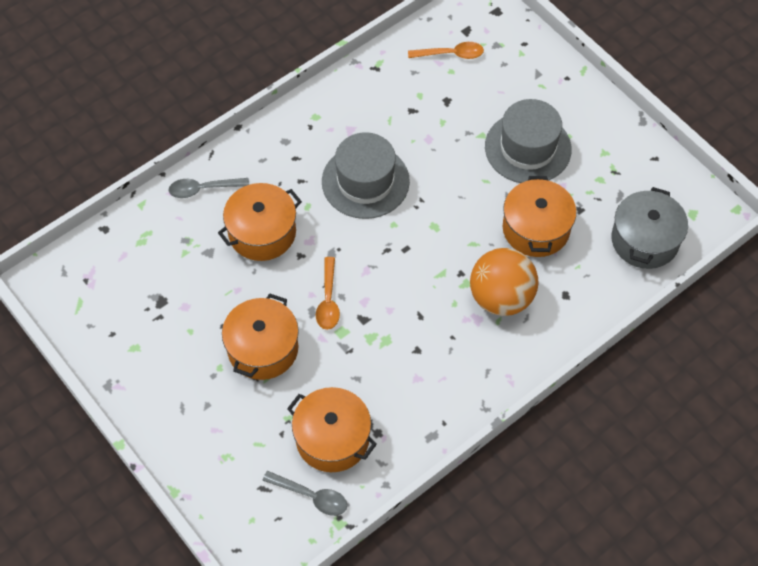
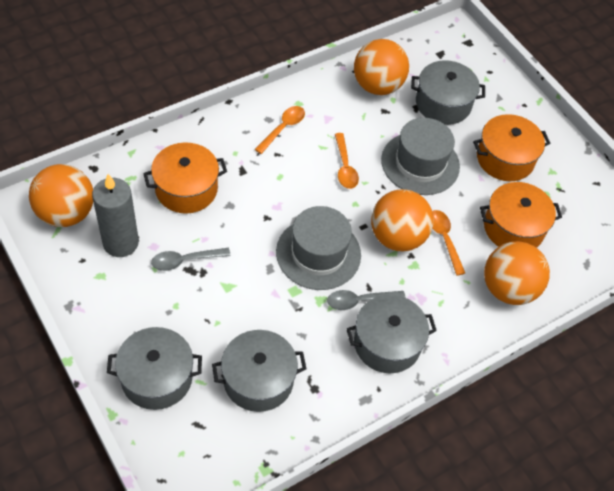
grey candle: none = 0 -> [92,174,139,257] = 1
grey pot: [611,187,688,269] = 1 -> [107,327,202,410] [212,330,306,412] [347,295,437,373] [411,60,485,125] = 4
orange ball: [470,248,538,316] = 1 -> [29,164,93,227] [354,39,409,95] [371,189,433,252] [484,241,550,305] = 4
orange pot: [218,183,302,261] [222,293,299,380] [287,387,377,472] [503,176,576,257] = 4 -> [143,142,227,213] [473,114,550,181] [480,182,562,248] = 3
orange spoon: [316,257,340,330] [408,42,484,59] = 2 -> [255,106,305,154] [335,133,359,189] [432,210,465,276] = 3

